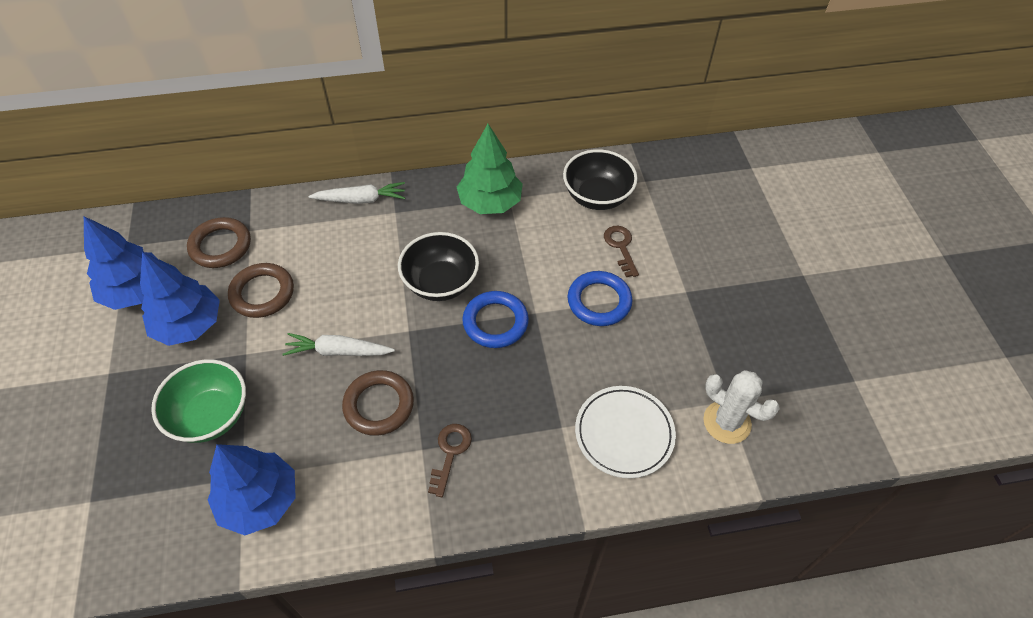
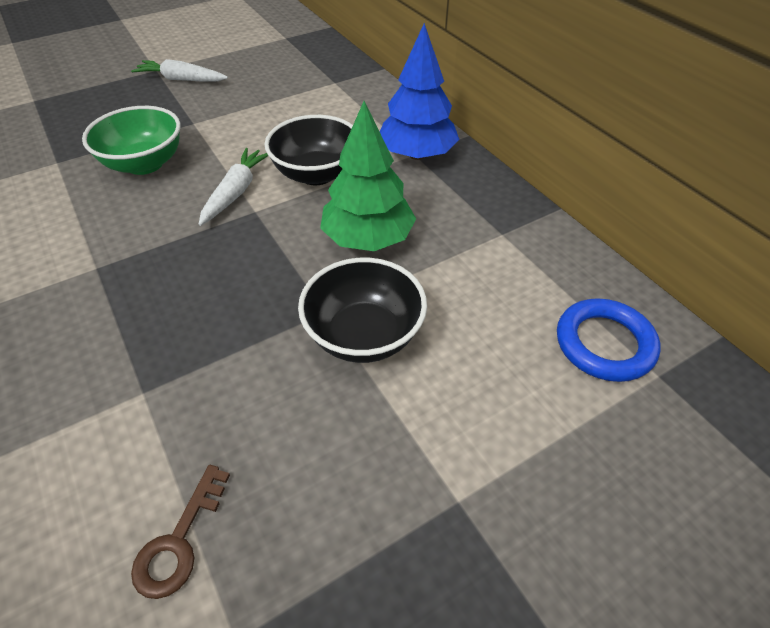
blue ring: [462,291,529,348] [568,271,633,326] = 2 -> [557,298,660,382] = 1
blue tree: [84,216,158,310] [140,252,220,346] [208,444,296,535] = 3 -> [380,23,460,160] = 1
brown key: [428,424,472,497] [604,226,639,277] = 2 -> [131,465,230,599] = 1
brown ring: [187,217,251,268] [228,263,294,318] [342,370,414,436] = 3 -> none = 0
white cactus: [703,370,780,444] = 1 -> none = 0
white plate: [575,386,676,478] = 1 -> none = 0

